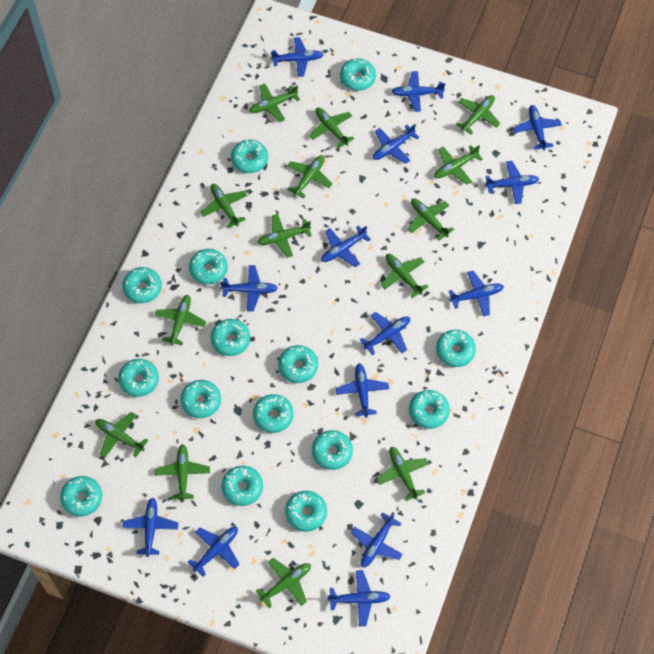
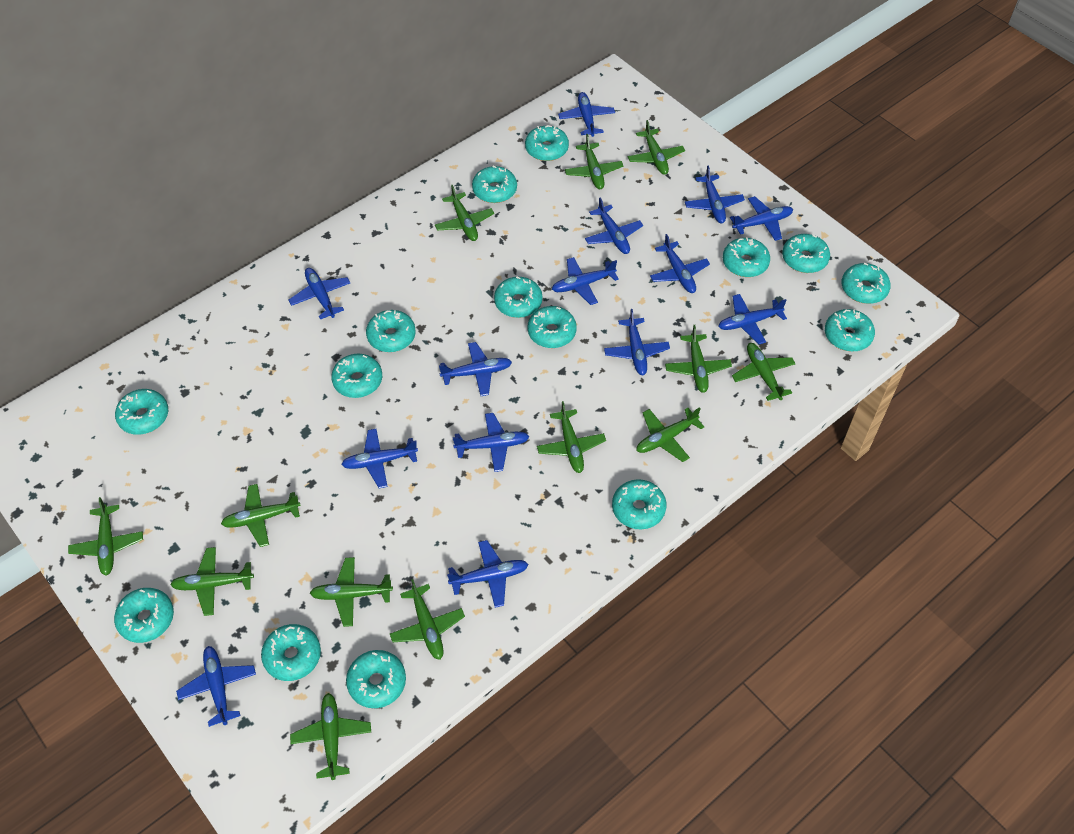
green plane: [95,412,148,458] [155,295,206,346] [155,444,210,502] [200,184,248,228] [249,84,300,122] [256,558,311,608] [257,214,312,258] [287,155,333,198] [309,108,354,149] [377,447,429,501] [381,254,428,298] [407,198,454,240] [434,145,483,184] [456,95,501,135] = 14 -> [68,497,143,575] [170,547,254,616] [221,484,301,547] [290,693,371,780] [310,557,393,627] [390,579,465,660] [435,185,494,241] [537,401,606,473] [565,134,623,189] [628,120,685,175] [636,407,704,462] [665,325,732,393] [732,343,796,401] = 13

